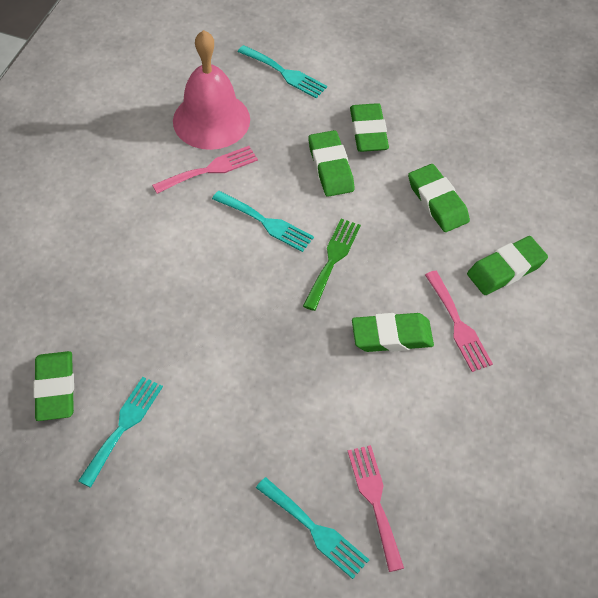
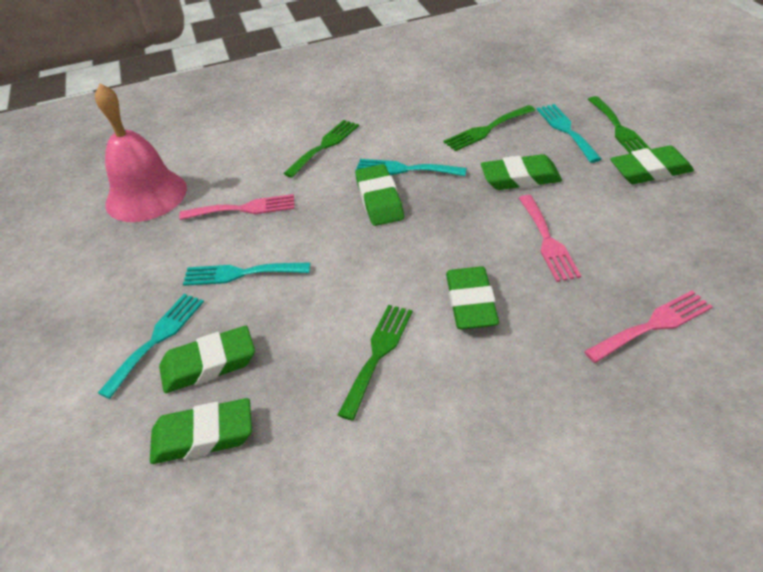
green fork: [303,219,361,311] = 1 -> [283,120,359,178] [338,305,413,421] [444,105,536,151] [588,96,651,154] = 4

